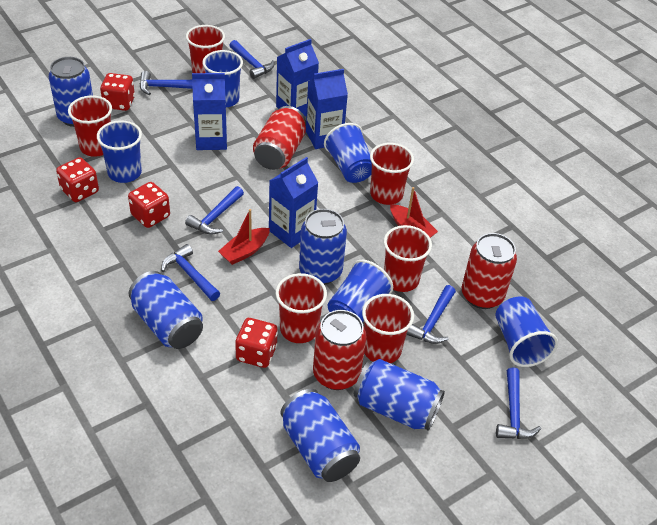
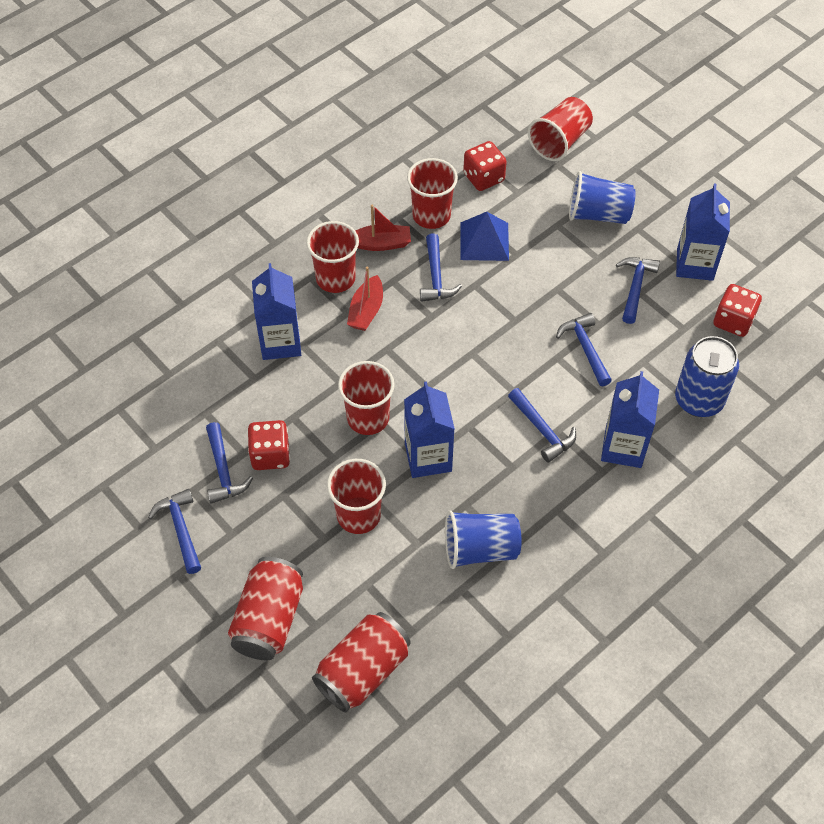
blue can: [49,57,93,127] [129,271,203,349] [280,389,360,482] [299,209,347,285] [354,359,445,431] = 5 -> [675,336,739,417] = 1
blue cup: [97,120,142,183] [203,50,243,107] [324,123,372,183] [328,260,393,322] [495,296,558,367] = 5 -> [445,510,522,569] [569,171,636,224] = 2
blue pyramid: none = 0 -> [461,212,509,261] = 1
red can: [253,106,306,170] [313,310,367,390] [462,233,517,309] = 3 -> [228,557,303,660] [312,612,411,712] = 2
red cup: [68,95,112,157] [186,25,225,73] [276,273,327,343] [362,294,414,363] [370,143,414,205] [384,225,432,292] = 6 -> [306,221,359,293] [327,459,386,534] [338,361,395,435] [407,158,458,229] [528,97,593,161] = 5
red dice: [56,157,99,202] [100,73,135,111] [128,182,170,228] [235,318,278,368] = 4 -> [248,420,290,470] [463,141,507,191] [713,284,762,337] = 3

